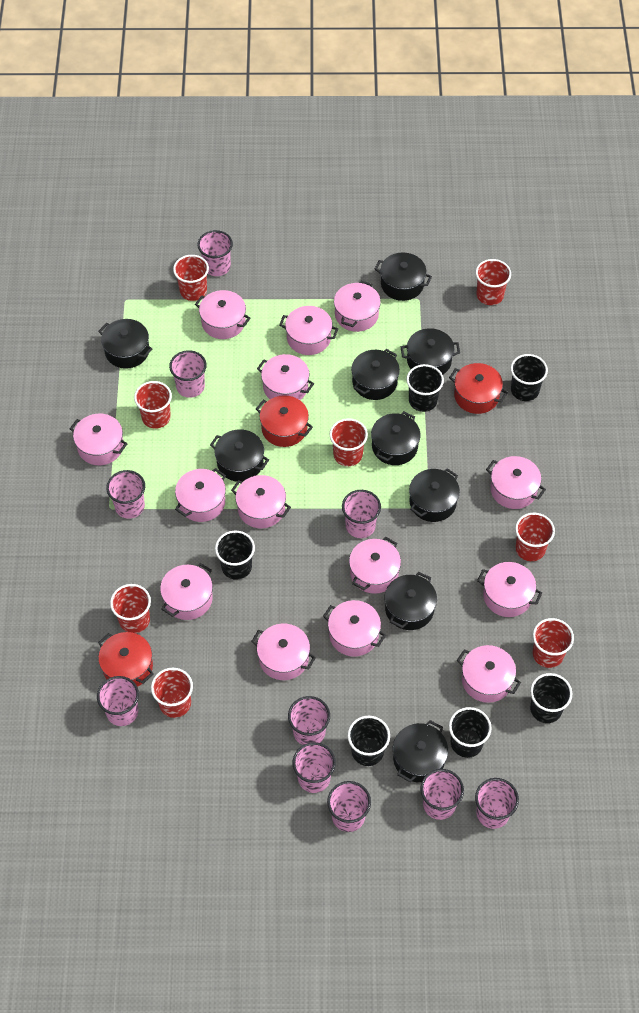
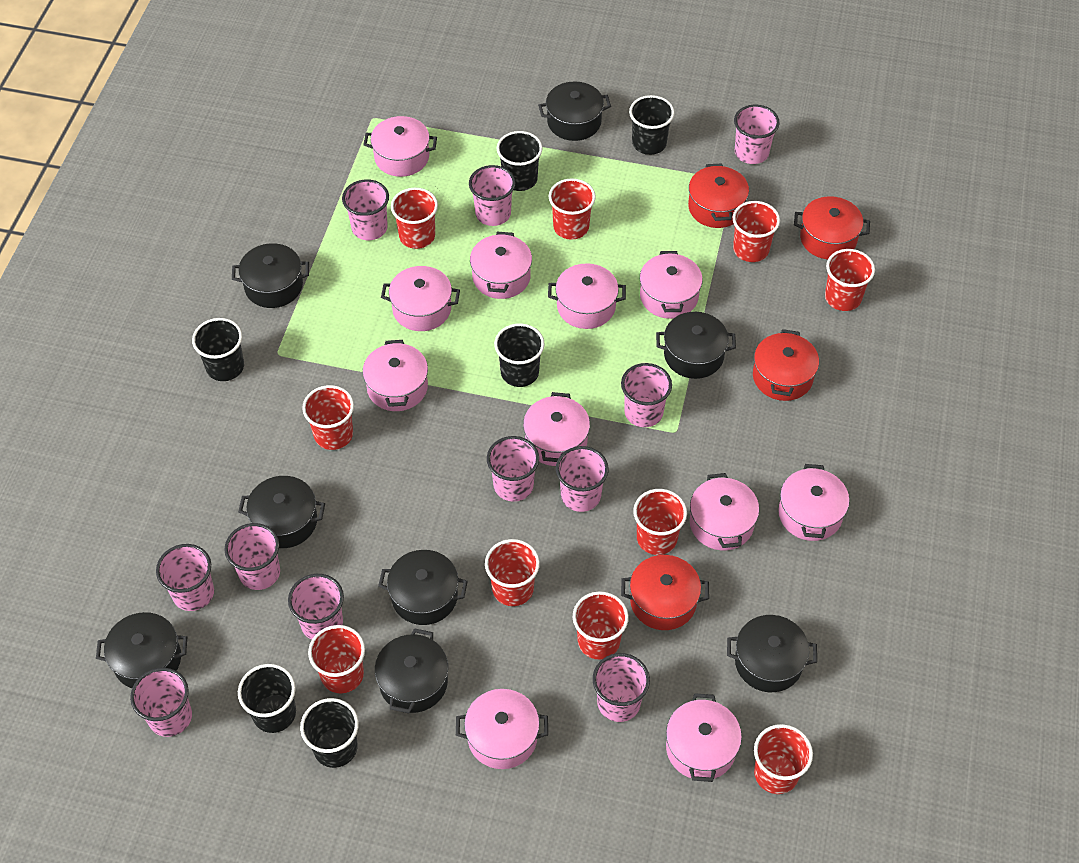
black pot: [98,319,152,369] [210,429,269,482] [351,349,400,400] [371,411,421,465] [375,252,432,301] [385,572,437,630] [393,720,448,783] [401,328,460,375] [409,468,460,522] = 9 -> [96,612,187,688] [232,243,309,308] [238,476,325,548] [375,628,448,713] [378,550,468,625] [538,81,611,141] [656,312,736,379] [727,615,817,692] = 8
pink cup: [97,676,139,726] [106,470,145,519] [169,350,207,398] [197,230,233,276] [288,696,330,745] [293,742,336,793] [327,781,371,832] [342,490,381,538] [420,769,464,820] [475,778,519,829] = 10 -> [130,668,192,737] [156,544,214,611] [224,523,280,590] [288,574,344,640] [342,180,389,240] [469,165,516,226] [487,436,539,502] [556,446,609,512] [593,653,650,722] [621,363,672,427] [734,105,780,164] = 11
pink pot: [70,414,127,465] [160,563,213,620] [175,468,226,522] [195,290,251,339] [231,475,291,528] [251,624,316,680] [257,354,314,400] [279,306,338,355] [323,600,386,657] [334,281,381,332] [349,537,401,594] [457,645,521,703] [477,562,542,617] [486,456,546,509] = 14 -> [362,340,428,411] [363,116,437,177] [381,266,460,331] [456,689,548,769] [470,232,532,299] [523,392,590,466] [548,263,626,329] [640,251,703,319] [666,693,742,782] [690,473,759,550] [778,464,849,541] = 11
red cup: [110,584,151,633] [134,381,172,429] [151,668,193,718] [173,255,209,301] [330,418,368,466] [476,259,511,305] [515,513,555,561] [533,618,574,668] = 8 -> [302,385,354,450] [308,625,365,693] [391,188,438,249] [485,539,540,606] [548,178,596,240] [573,591,629,660] [633,489,687,555] [733,201,780,262] [754,724,813,794] [825,249,875,311] = 10
red pot: [98,632,154,687] [256,395,313,447] [449,363,508,414] = 3 -> [621,555,709,630] [688,163,749,228] [753,329,819,401] [794,196,870,259] = 4

